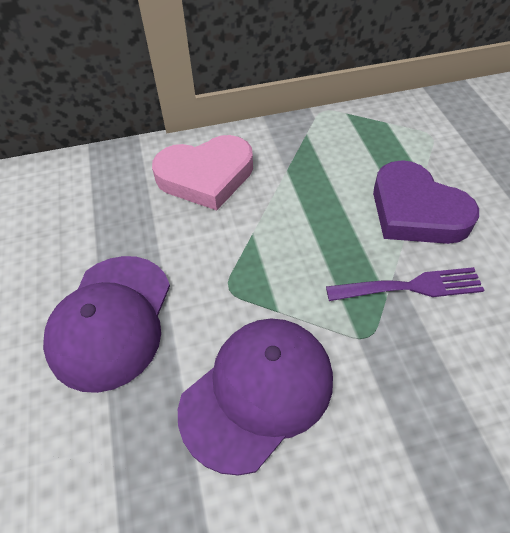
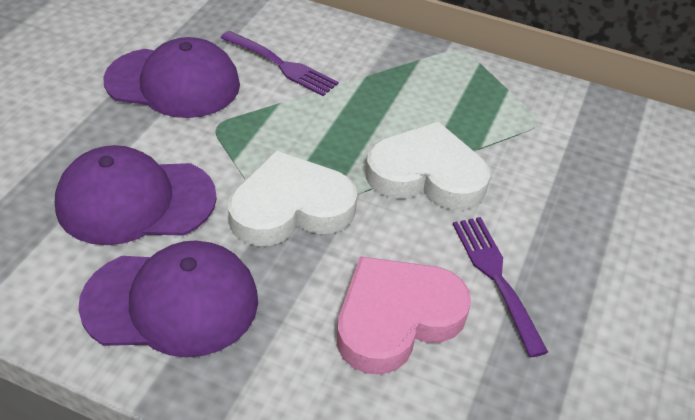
purple cap: [43,256,170,393] [178,319,333,476] = 2 -> [55,145,217,245] [78,240,258,358] [103,37,240,118] = 3
purple fork: [326,267,484,301] = 1 -> [221,31,339,96] [453,217,548,357] = 2
purple heart: [373,160,479,244] = 1 -> none = 0
white heart: none = 0 -> [228,150,357,246] [366,121,490,210] = 2

